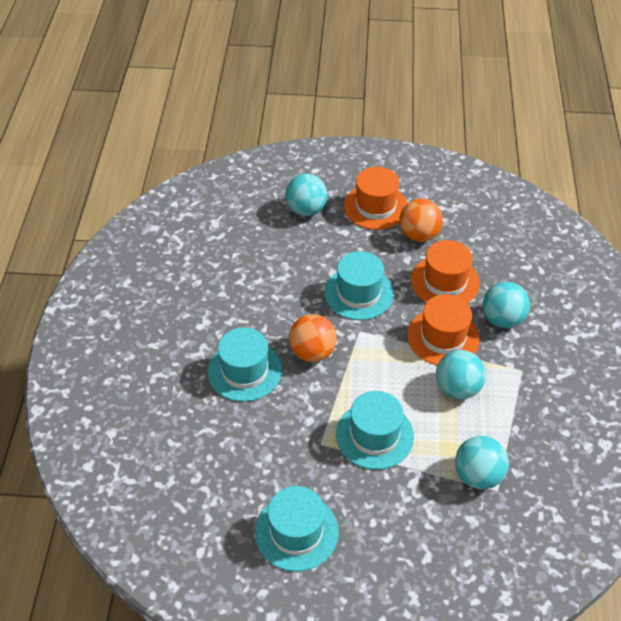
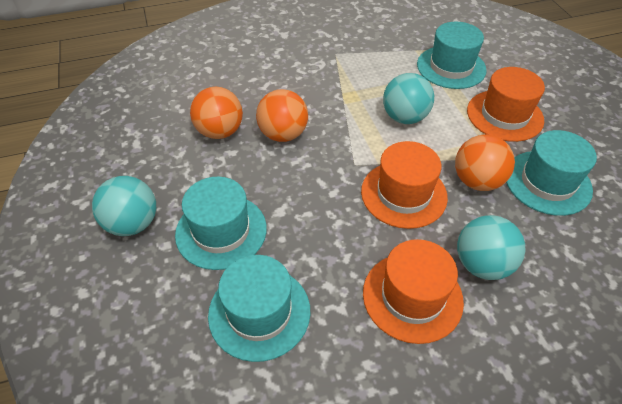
orange ball: [289,314,337,362] [399,198,443,242] = 2 -> [190,87,243,139] [256,89,308,142] [455,135,515,191] = 3
turquoise ball: [285,174,327,216] [436,350,486,399] [455,436,509,489] [483,282,530,328] = 4 -> [92,176,156,236] [383,73,434,124] [457,215,525,280] = 3

